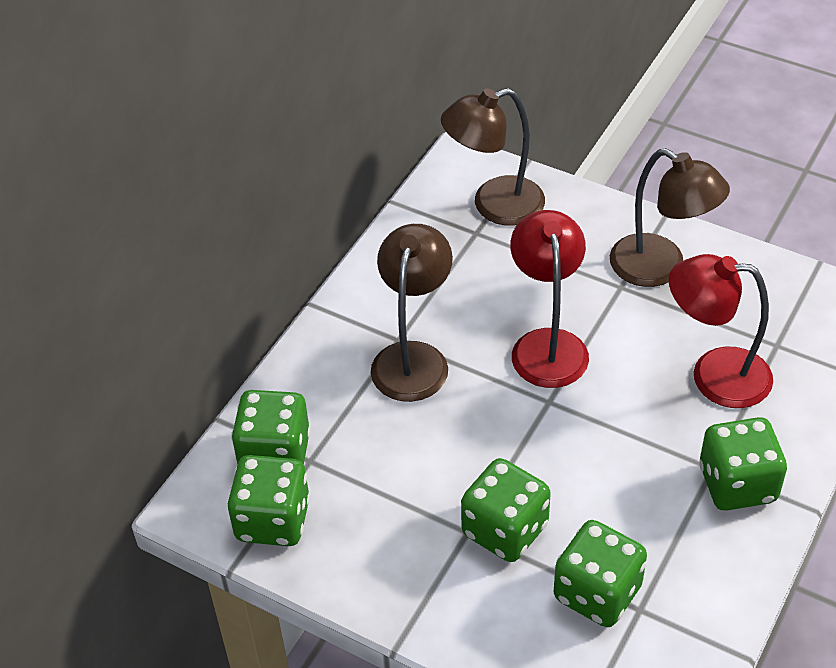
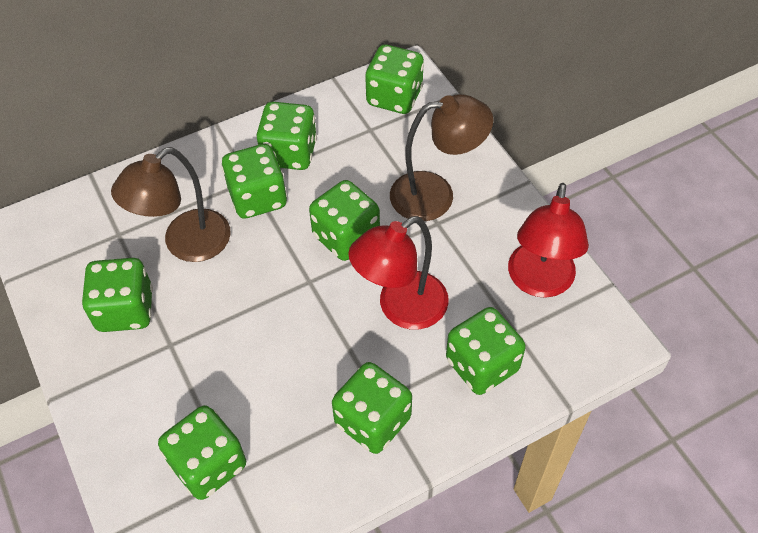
brown lamp: [371,224,453,402] [441,88,545,226] [610,148,730,287] = 3 -> [111,147,231,262] [390,94,493,221] = 2
green dice: [228,455,310,546] [231,390,311,464] [461,458,551,562] [554,520,647,627] [699,417,787,511] = 5 -> [82,258,153,332] [158,405,246,500] [221,144,287,219] [257,102,317,170] [309,180,380,261] [332,362,412,454] [365,44,424,114] [446,307,526,395] = 8

